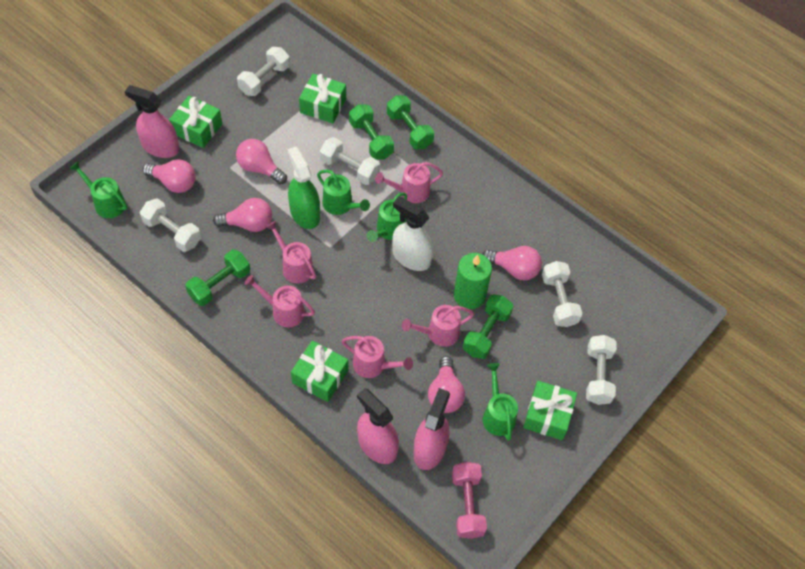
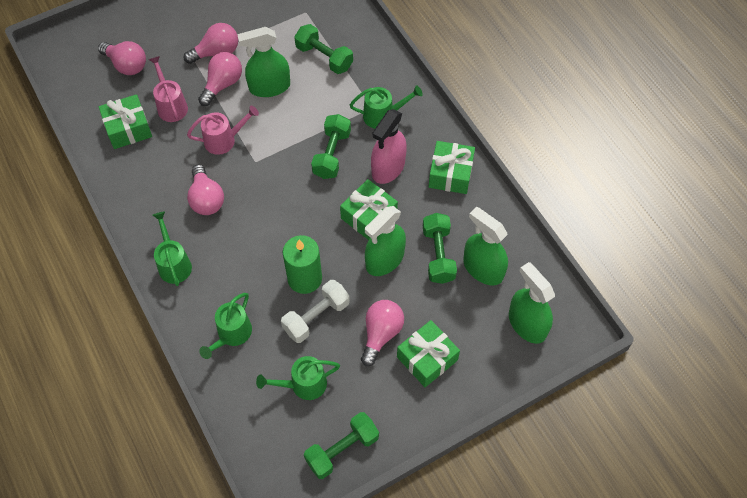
green spray bottle: [287,147,320,229] = 1 -> [237,27,290,97] [365,206,406,276] [463,207,508,285] [509,262,555,344] = 4
pink dumbbell: [452,462,487,539] = 1 -> none = 0
pink spray bottle: [125,85,179,158] [357,388,399,464] [414,388,450,470] = 3 -> [371,109,407,184] = 1
pink watering can: [244,275,315,327] [266,221,316,283] [342,336,413,378] [375,162,443,203] [402,305,474,347] = 5 -> [148,56,188,122] [187,106,259,155] = 2
white dumbbell: [140,198,201,252] [237,47,290,96] [320,137,380,185] [542,261,582,327] [586,335,617,405] = 5 -> [281,280,350,343] = 1
white spray bottle: [392,196,433,271] = 1 -> none = 0

